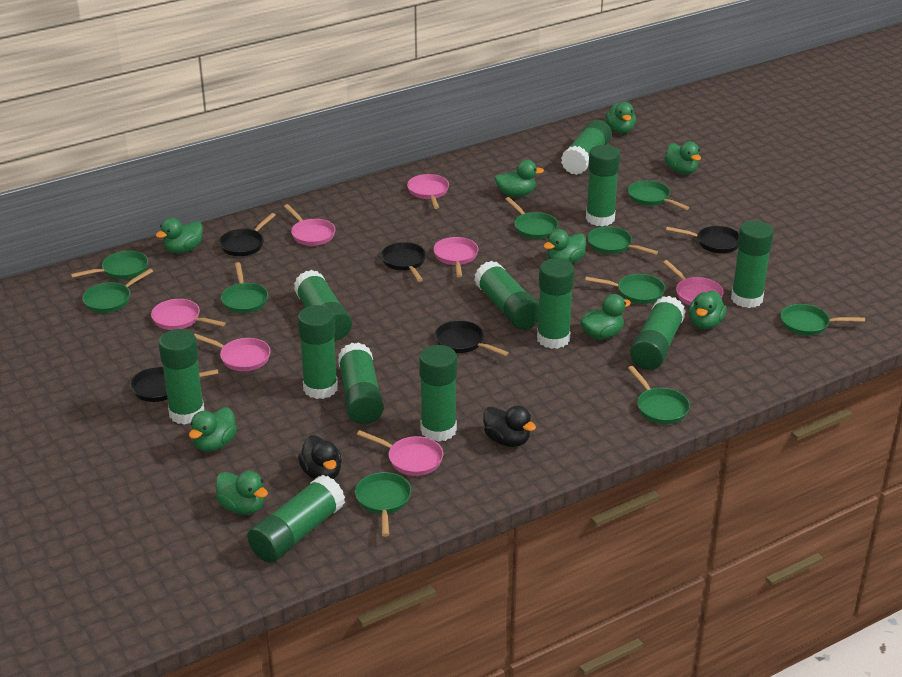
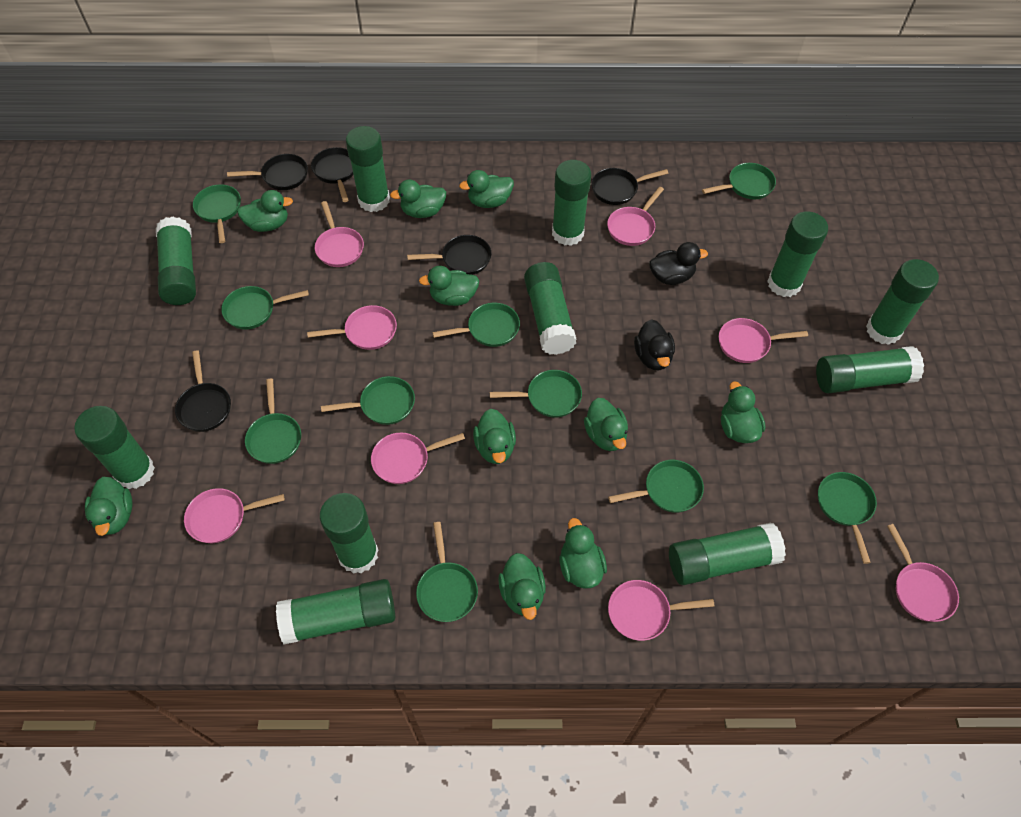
green duck: [156,218,203,254] [189,407,237,452] [216,471,268,515] [495,160,544,197] [544,229,586,263] [580,294,631,340] [606,102,636,133] [664,141,701,174] [689,290,727,329] = 9 -> [85,477,132,536] [237,190,293,232] [390,180,446,218] [419,266,479,306] [459,170,514,208] [473,409,516,464] [498,553,546,620] [560,518,607,589] [584,398,628,451] [721,381,765,443] = 10
green glue stick: [158,329,204,425] [247,475,345,563] [294,270,352,341] [298,305,338,399] [338,342,384,424] [419,345,457,442] [474,261,539,330] [537,258,574,349] [561,120,612,175] [586,145,620,226] [630,296,686,370] [731,221,774,308] = 12 -> [74,406,155,489] [156,216,196,305] [276,579,395,645] [320,493,379,574] [346,126,390,212] [524,262,576,355] [552,160,591,246] [669,523,786,585] [767,211,828,297] [816,346,924,393] [866,259,939,345] = 11
pink pan: [151,299,226,330] [194,334,270,371] [284,204,336,246] [357,430,443,476] [407,174,449,209] [433,237,479,278] [663,260,724,305] = 7 -> [184,488,285,543] [307,305,397,350] [315,201,364,267] [371,433,465,484] [607,187,664,246] [608,580,715,641] [719,318,808,363] [887,524,959,622] = 8

